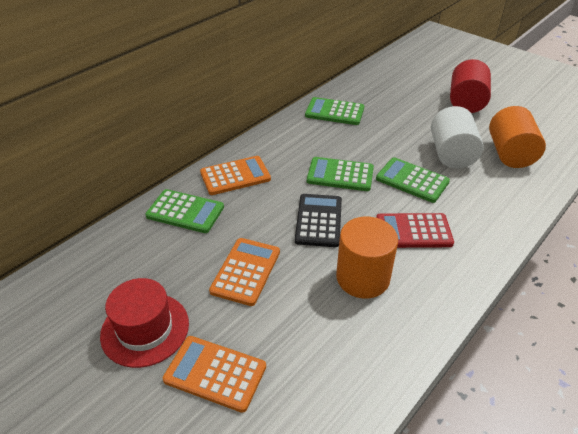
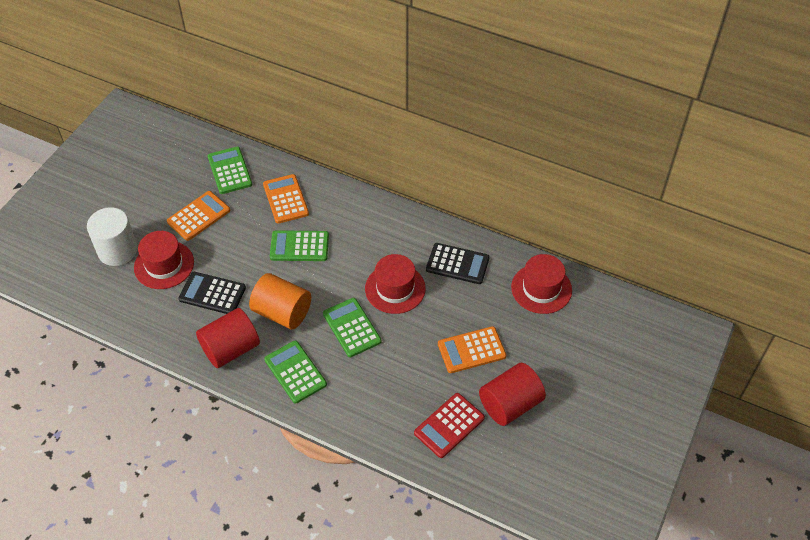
black calculator: [295,194,342,247] = 1 -> [179,272,246,314] [426,243,490,284] = 2
orange cylinder: [336,217,398,299] [489,106,546,168] = 2 -> [249,273,311,329] = 1
red cylinder: [450,59,491,113] = 1 -> [196,308,260,368] [479,363,546,426] = 2
red hat: [100,278,189,368] = 1 -> [134,231,194,289] [365,254,426,314] [511,254,572,314] = 3

